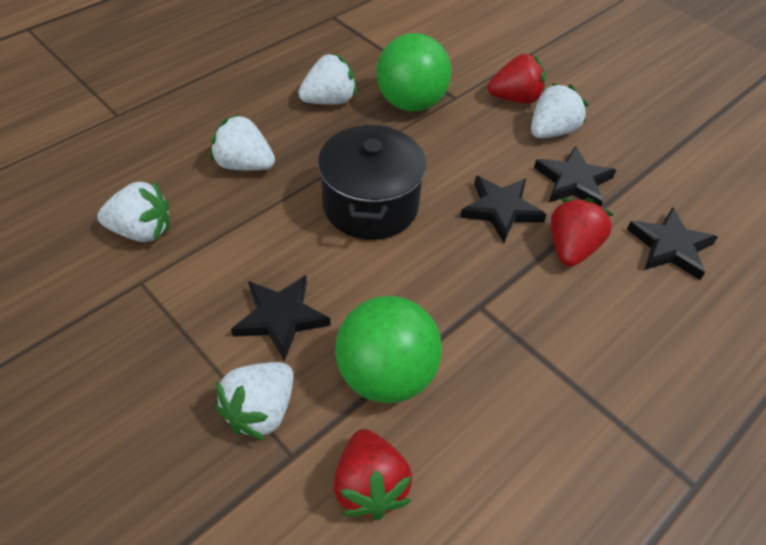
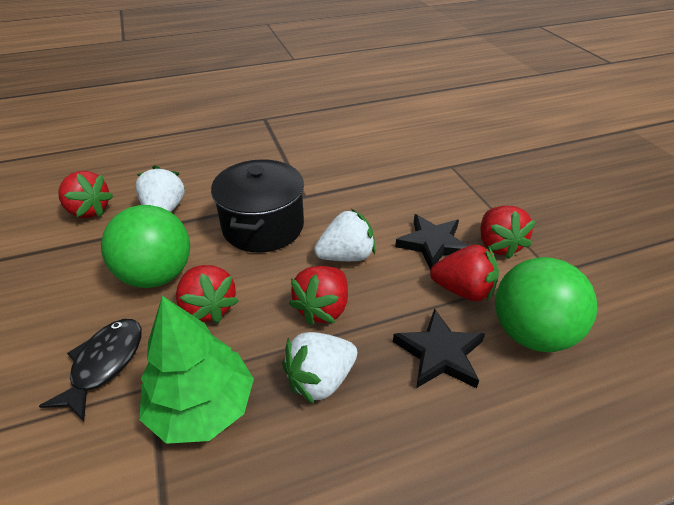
black fish: none = 0 -> [39,319,142,421] = 1
black star: [231,275,330,361] [460,176,547,242] [534,146,616,207] [627,207,718,280] = 4 -> [393,308,485,388] [395,214,468,270] = 2
green tree: none = 0 -> [139,296,254,444] = 1
red strawberry: [333,429,412,520] [488,54,546,104] [551,198,613,267] = 3 -> [58,171,113,218] [176,265,239,323] [289,266,348,325] [430,245,499,301] [481,206,536,259] = 5
white strawberry: [97,180,170,242] [210,114,275,171] [215,362,293,441] [298,53,357,105] [531,83,588,138] = 5 -> [135,165,185,212] [282,332,357,404] [314,209,376,261] = 3

